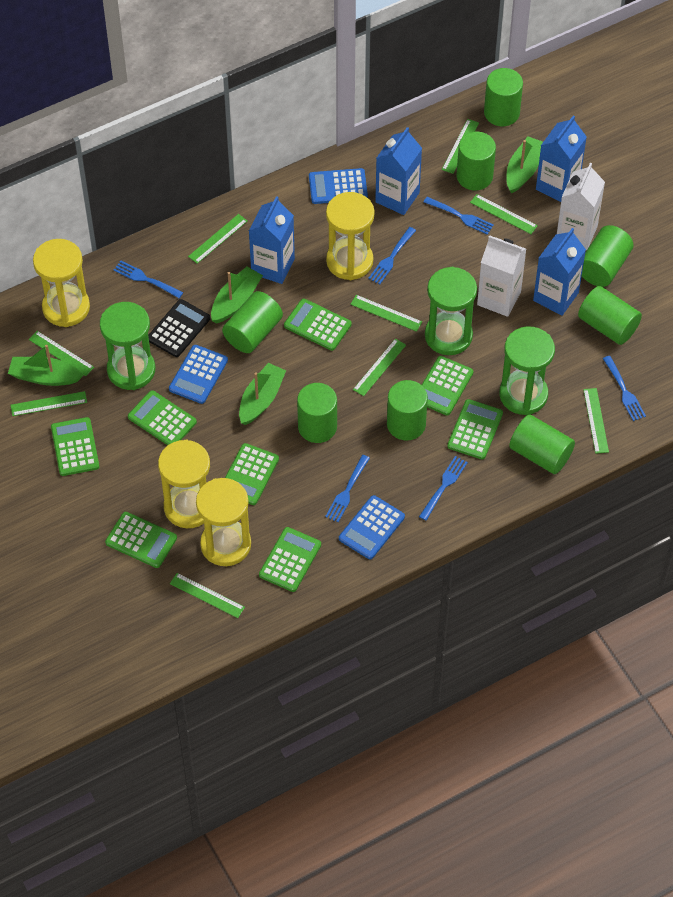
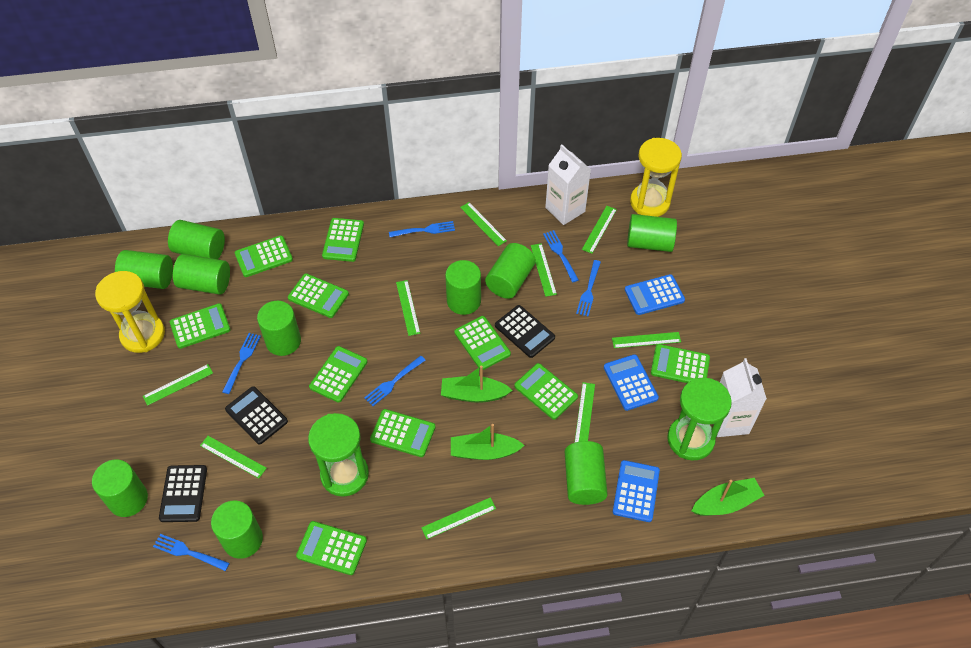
black calculator: [148,299,210,357] = 1 -> [159,465,207,522] [225,386,288,445] [495,305,555,358] = 3
blue carton: [249,196,295,284] [375,127,422,215] [533,228,586,316] [536,115,587,202] = 4 -> none = 0
green boat: [8,345,84,386] [211,267,263,323] [239,363,286,425] [506,136,543,193] = 4 -> [441,365,513,403] [451,424,525,460] [692,478,765,516] = 3
green calculator: [51,417,99,476] [105,512,177,568] [128,390,197,445] [225,443,279,505] [259,527,321,592] [284,298,352,351] [422,356,473,416] [447,399,503,460] = 8 -> [170,303,230,349] [235,235,293,277] [288,273,349,318] [296,521,367,575] [309,346,367,403] [322,218,364,262] [370,409,435,457] [454,316,511,370] [514,363,578,420] [651,344,710,383] = 10
green cylinder: [222,291,283,353] [297,383,337,443] [387,380,428,441] [457,132,496,190] [484,68,523,126] [509,415,575,474] [578,286,642,345] [582,225,634,287] = 8 -> [92,460,148,517] [115,250,173,289] [168,220,225,259] [173,254,230,295] [211,500,263,559] [257,301,301,356] [445,260,481,315] [485,243,536,299] [565,441,608,505] [627,214,677,252] = 10
green hourglass: [100,302,155,390] [425,267,477,355] [499,326,555,415] = 3 -> [308,413,369,497] [667,378,732,460] = 2
yellow hourglass: [33,239,90,327] [158,440,210,528] [196,478,251,566] [326,192,375,280] = 4 -> [95,271,165,353] [630,138,682,217] = 2

